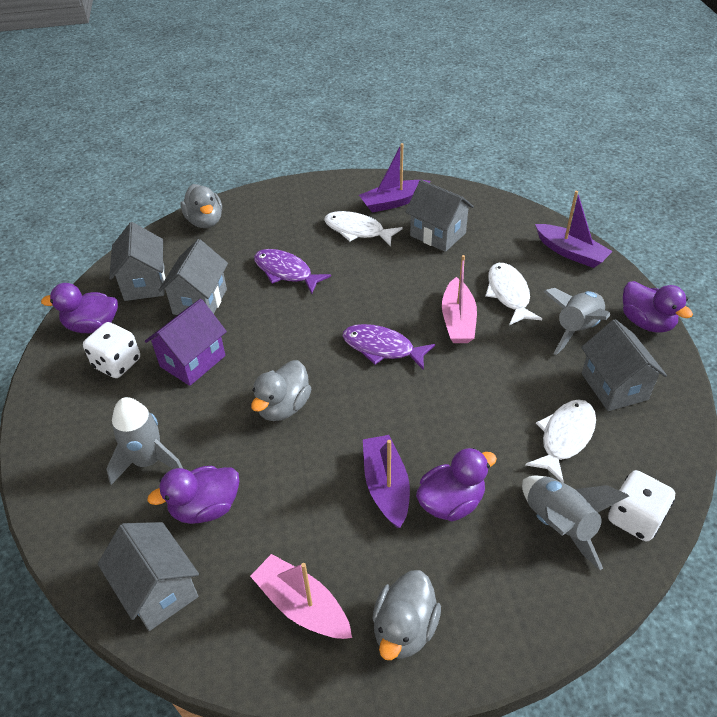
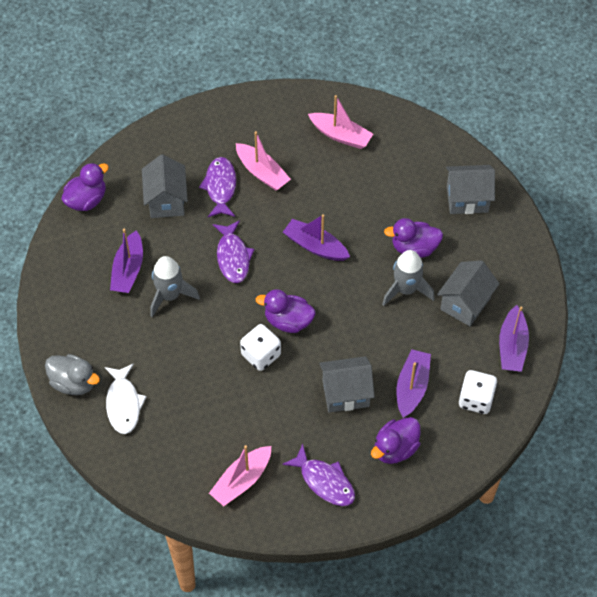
grey duck: [181,184,222,228] [251,360,311,421] [372,570,441,660] = 3 -> [45,354,100,395] = 1
grey house: [98,522,199,631] [109,222,166,301] [159,239,228,315] [405,180,474,252] [581,319,667,411] = 5 -> [142,154,188,218] [319,356,375,413] [437,260,500,326] [446,165,495,214] = 4
grey rocket: [106,397,183,485] [522,476,629,570] [543,288,610,355] = 3 -> [150,256,200,317] [382,250,435,306] = 2
pink boat: [250,554,352,639] [442,255,477,343] = 2 -> [209,445,271,506] [236,131,291,191] [308,95,373,149] = 3
purple boat: [359,143,431,213] [363,435,410,528] [535,191,613,268] = 3 -> [110,229,143,293] [283,214,350,261] [397,350,431,418] [499,305,529,372] = 4
purple fish: [254,249,331,294] [342,324,435,370] = 2 -> [199,157,236,217] [213,220,254,283] [282,444,355,506] = 3
purple house: [145,299,227,386] = 1 -> none = 0
white fish: [324,211,403,247] [485,263,542,325] [525,400,596,483] = 3 -> [105,363,146,434] = 1

